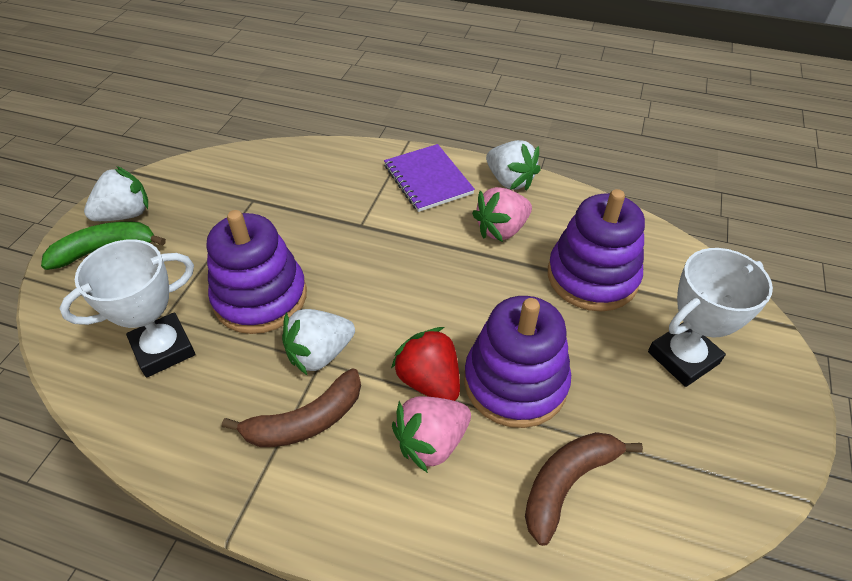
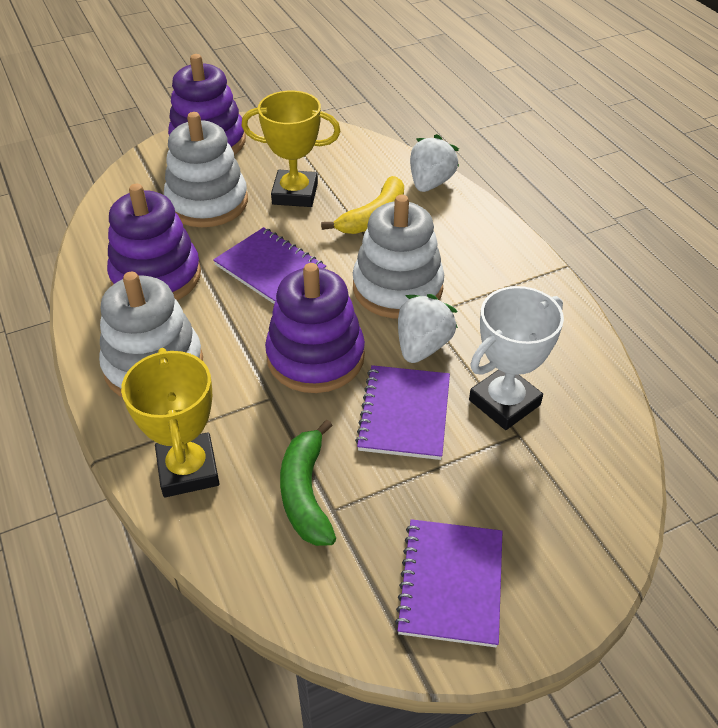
brown banana: [222,369,361,447] [525,432,643,546] = 2 -> none = 0
pink strawberry: [392,396,471,473] [472,187,532,242] = 2 -> none = 0
purple notebook: [384,144,475,212] = 1 -> [213,227,326,304] [355,365,450,460] [395,519,503,647] = 3
red strawberry: [391,327,460,401] = 1 -> none = 0
white stacking toy: none = 0 -> [99,272,203,398] [164,112,248,227] [353,195,444,318] = 3
white strawberry: [84,166,148,221] [282,309,355,376] [486,140,541,191] = 3 -> [398,294,458,363] [410,134,459,192] = 2
white trophy: [59,239,195,377] [648,248,773,387] = 2 -> [469,286,564,430] = 1
yellow banana: none = 0 -> [321,176,404,234] = 1
yellow trophy: none = 0 -> [121,348,219,497] [242,91,340,207] = 2

